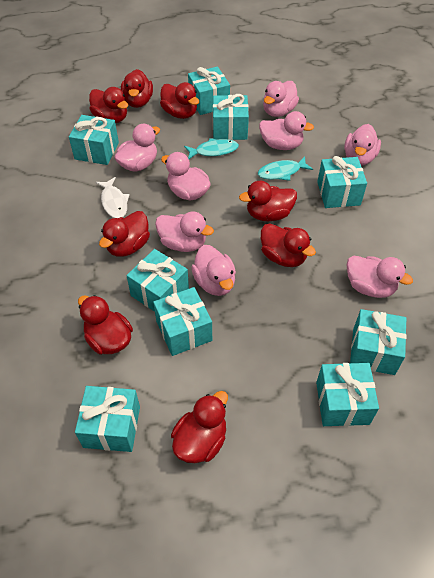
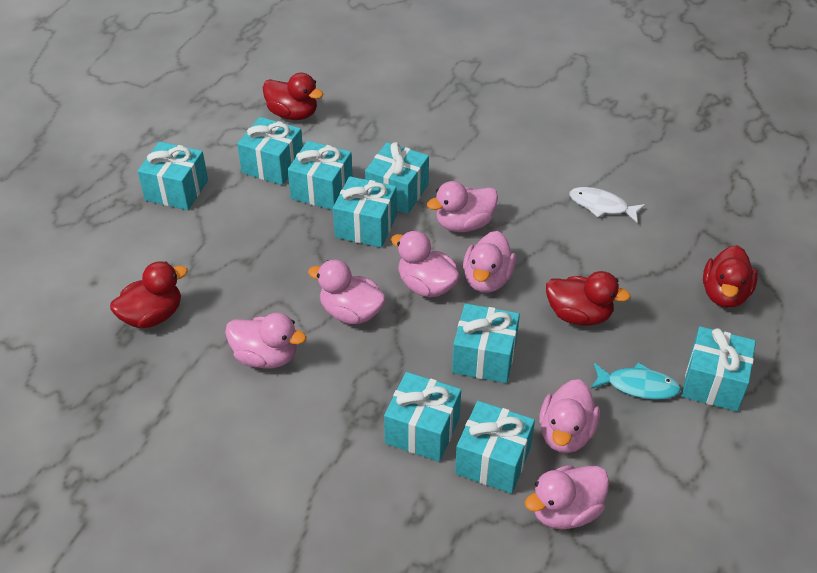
pink duck: [114,124,160,172] [155,211,214,252] [161,152,211,201] [191,245,236,296] [259,111,314,150] [263,81,299,117] [344,124,381,166] [347,255,413,298] = 8 -> [225,313,306,369] [308,260,386,324] [391,231,460,297] [427,181,498,232] [463,231,516,293] [525,465,609,529] [539,379,600,453] = 7
red duck: [78,295,133,355] [89,87,128,123] [99,211,150,257] [121,69,153,108] [160,82,199,119] [171,391,228,463] [239,181,297,221] [261,223,316,267] = 8 -> [110,261,188,328] [263,73,323,120] [546,271,631,326] [703,245,758,308] = 4
turquoise fish: [184,138,239,159] [258,156,313,181] = 2 -> [591,363,681,400] = 1

